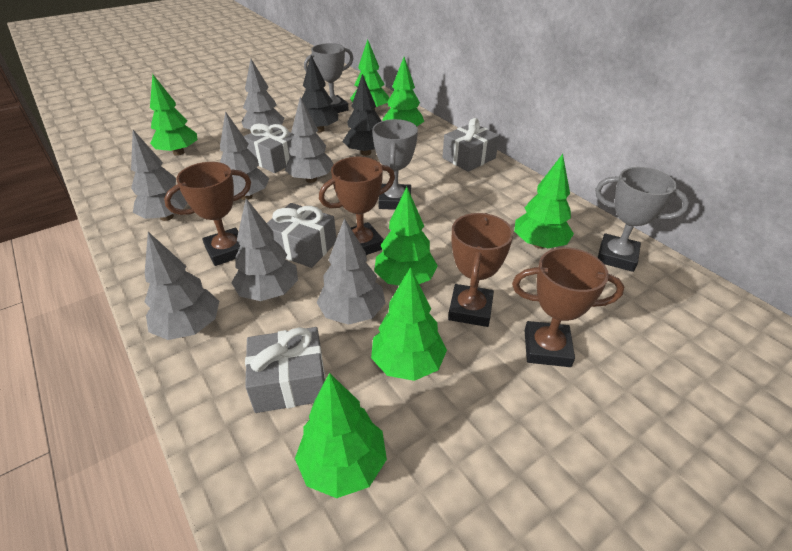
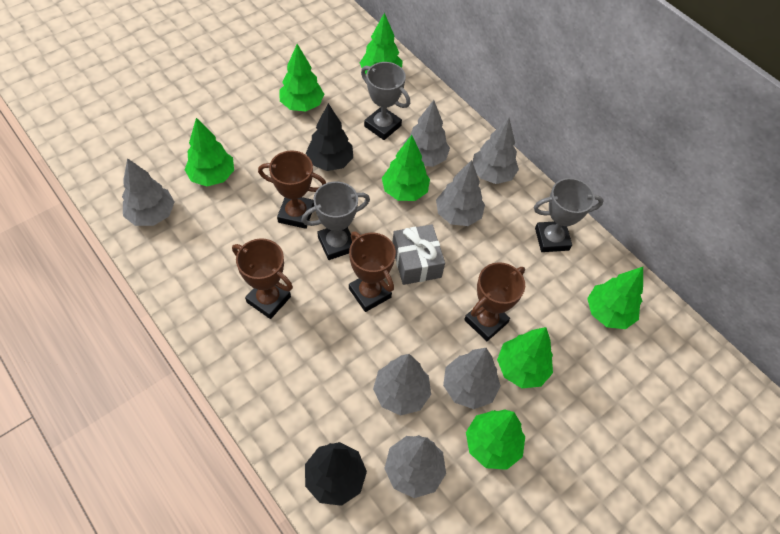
grey gift: [243,124,294,173] [245,327,325,413] [267,203,336,268] [443,118,499,172] = 4 -> [392,224,445,285] = 1

